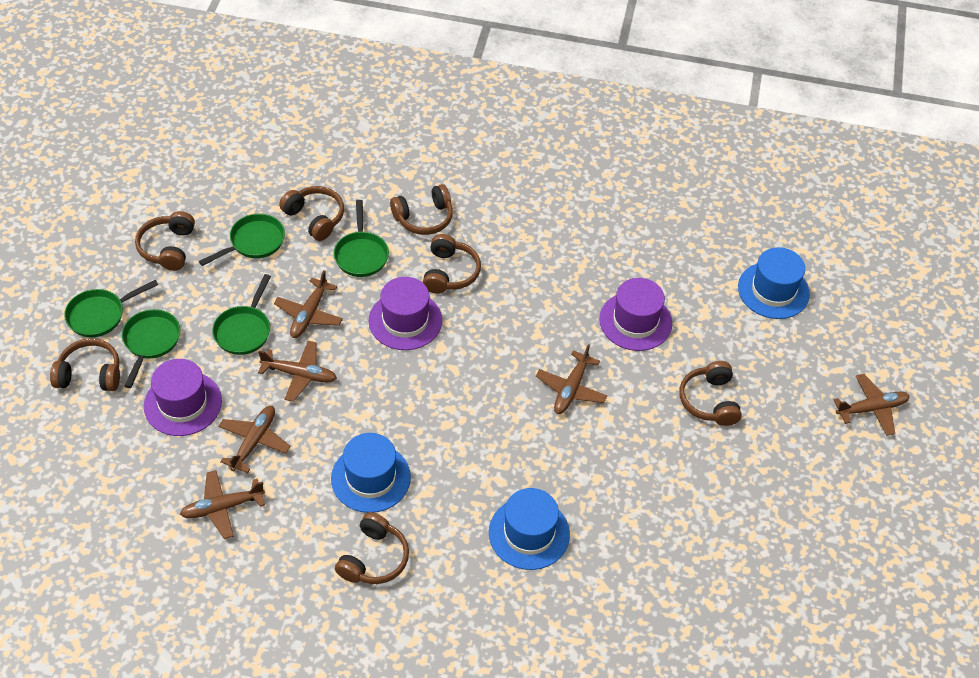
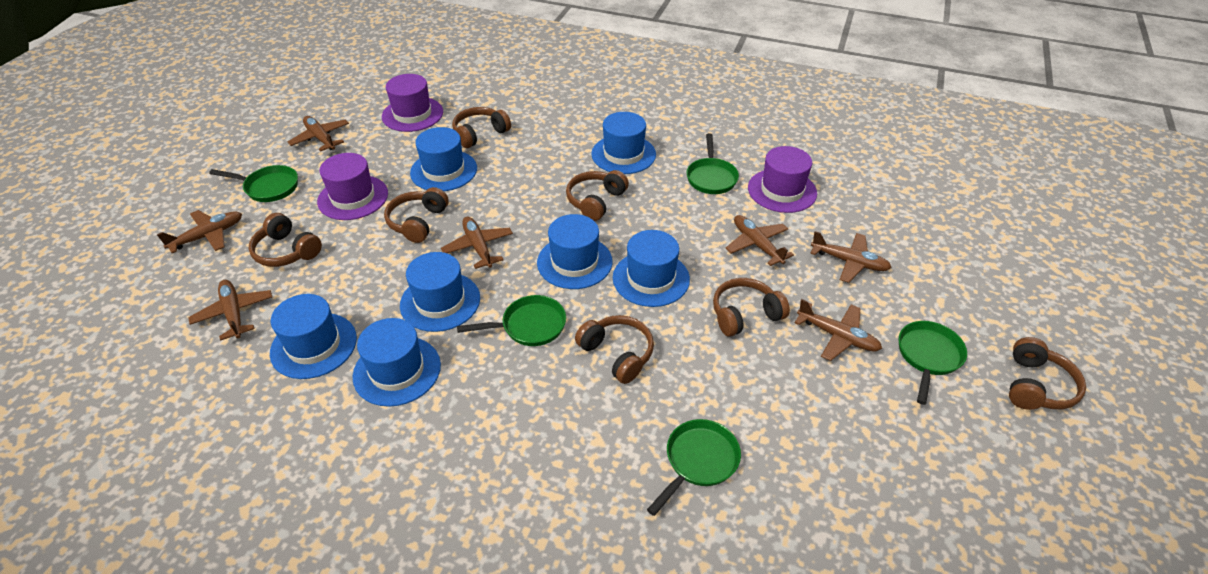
blue hat: [331,433,411,513] [489,488,570,570] [738,247,810,319] = 3 -> [270,294,357,379] [353,318,441,407] [400,252,480,332] [410,127,477,191] [537,214,613,289] [591,112,656,174] [613,230,690,307] = 7
brown plane: [180,470,265,539] [218,406,291,473] [258,341,337,402] [274,270,343,338] [536,344,607,414] [833,374,910,436] = 6 -> [157,210,242,253] [188,280,272,341] [288,116,349,151] [441,217,513,269] [726,215,794,266] [795,299,882,361] [810,231,892,283] = 7

